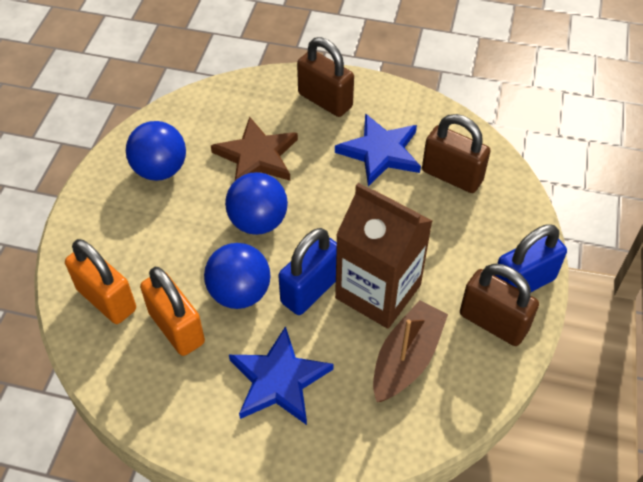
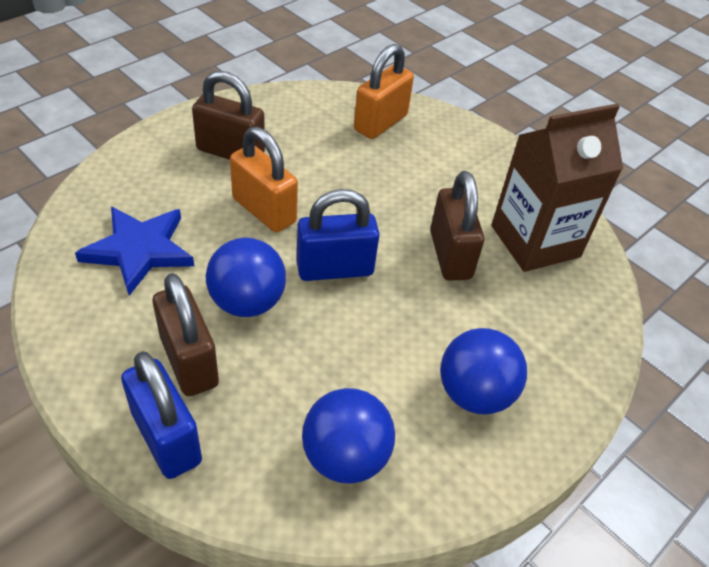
blue star: [229,326,333,425] [335,114,421,186] = 2 -> [75,206,194,296] = 1
brown boat: [373,300,448,402] = 1 -> none = 0
brown star: [211,117,298,181] = 1 -> none = 0

